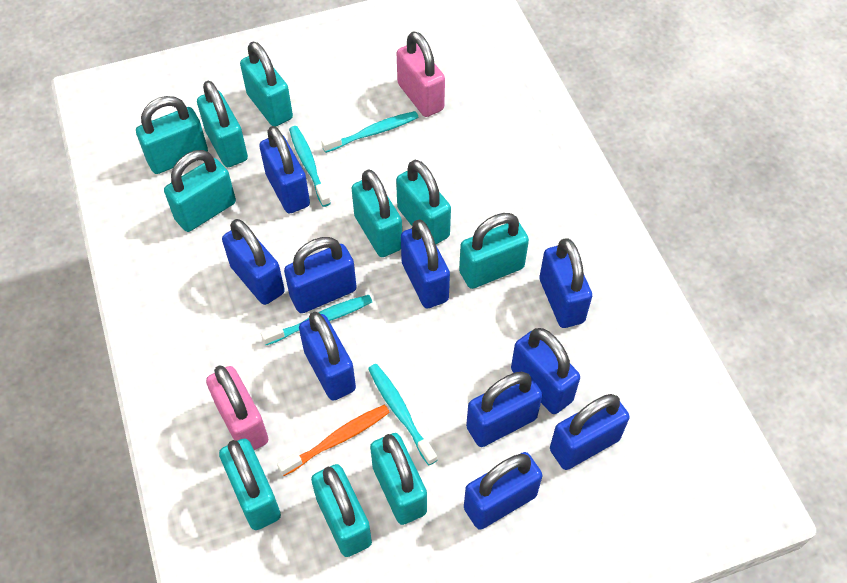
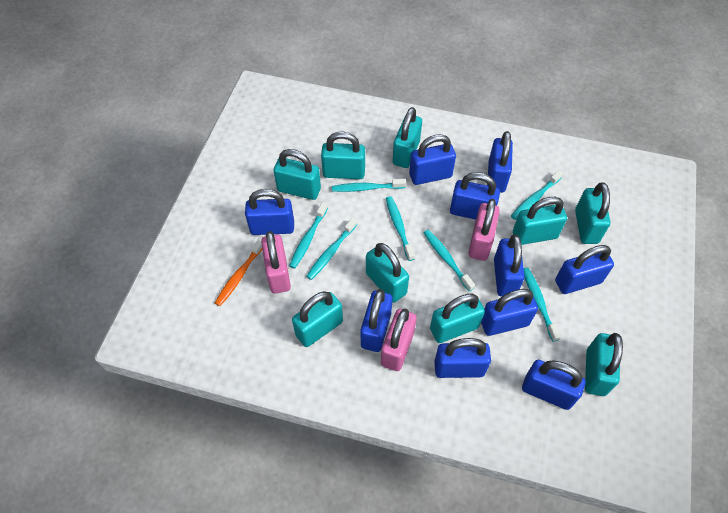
pink padlock: [206,365,269,450] [397,31,445,117] = 2 -> [261,231,291,294] [381,309,417,371] [469,199,500,261] = 3
turquoise padlock: [136,96,208,174] [164,150,236,232] [197,81,248,167] [219,438,281,530] [240,42,293,127] [311,464,372,557] [352,169,402,257] [370,433,427,525] [396,160,451,244] [459,213,529,289] = 10 -> [273,149,321,200] [292,291,343,347] [321,131,365,179] [366,243,409,303] [392,107,422,168] [430,294,485,343] [513,197,567,245] [575,182,610,244] [585,333,623,396] = 9
turquoise toothbrush: [261,295,372,345] [289,126,331,207] [321,111,419,153] [368,364,437,465] = 4 -> [289,202,328,269] [306,217,357,280] [332,179,406,192] [386,196,415,261] [424,229,475,291] [511,170,563,220] [524,267,561,342] = 7

